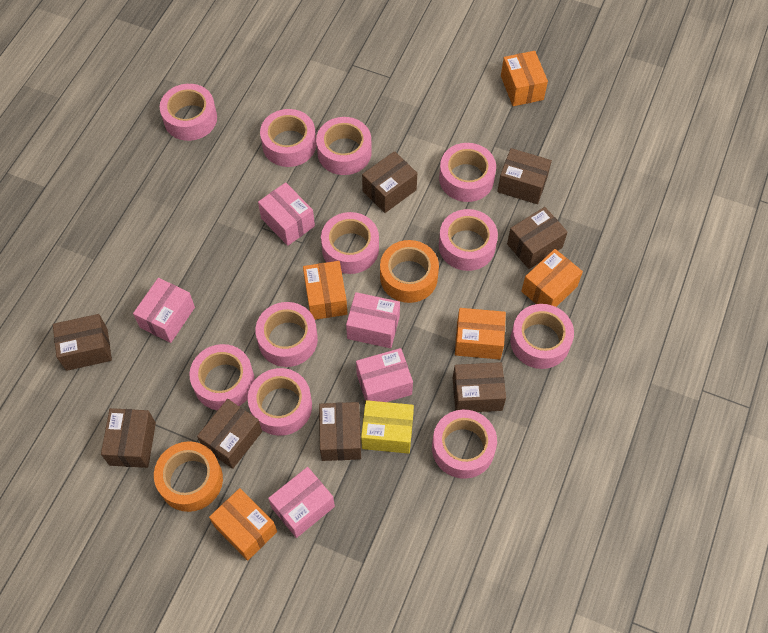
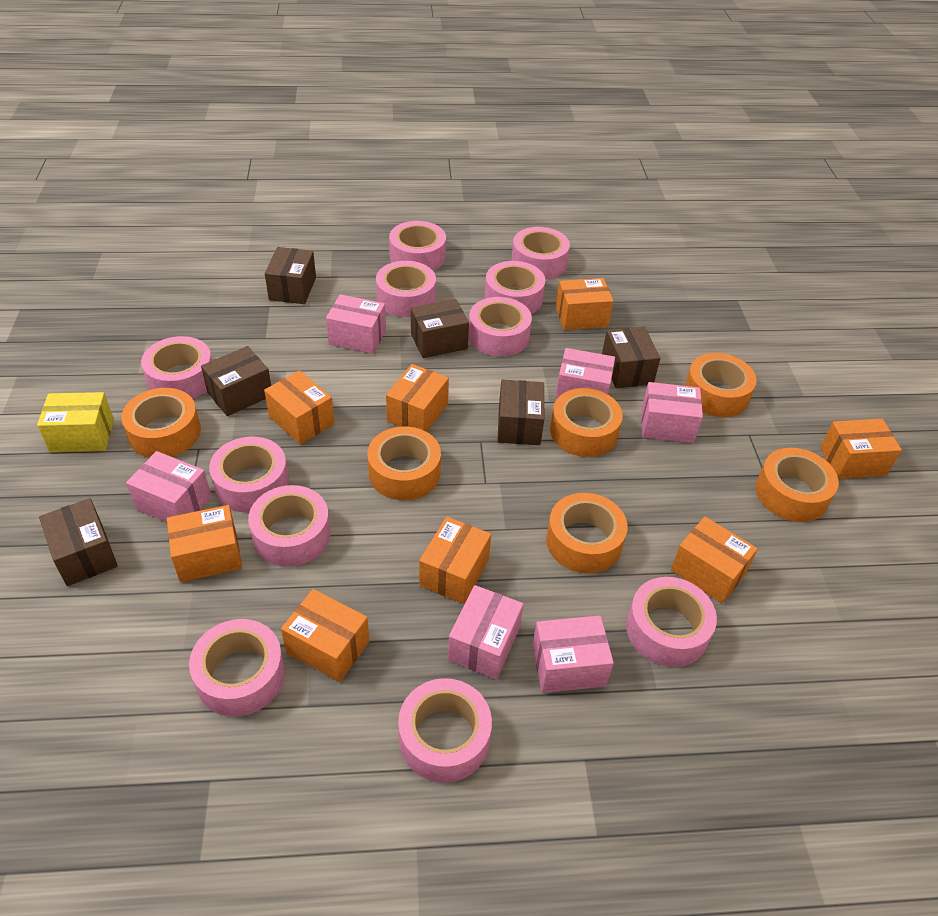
brown box: [53,314,112,371] [101,408,156,468] [197,399,262,469] [319,402,361,461] [362,151,417,213] [453,362,506,412] [497,148,552,204] [507,207,567,269] = 8 -> [39,498,118,586] [201,346,271,416] [265,247,316,304] [411,299,469,358] [497,380,544,445] [602,326,660,388] = 6
orange box: [209,488,277,561] [303,261,347,320] [455,308,506,359] [501,51,548,106] [521,249,583,307] = 5 -> [167,505,242,582] [264,370,335,445] [281,589,369,682] [386,364,449,432] [419,517,491,604] [556,278,614,330] [671,517,758,603] [820,419,902,479] = 8
orange tape: [154,441,223,512] [380,240,439,303] = 2 -> [121,388,201,458] [367,427,441,500] [546,493,628,573] [550,388,623,457] [685,353,757,417] [756,448,839,522] = 6
pink box: [133,278,195,343] [258,182,315,246] [268,467,335,538] [346,292,400,348] [356,348,413,402] = 5 -> [126,451,211,522] [326,294,386,354] [448,585,523,679] [532,616,614,693] [555,348,615,401] [641,382,703,443] = 6

